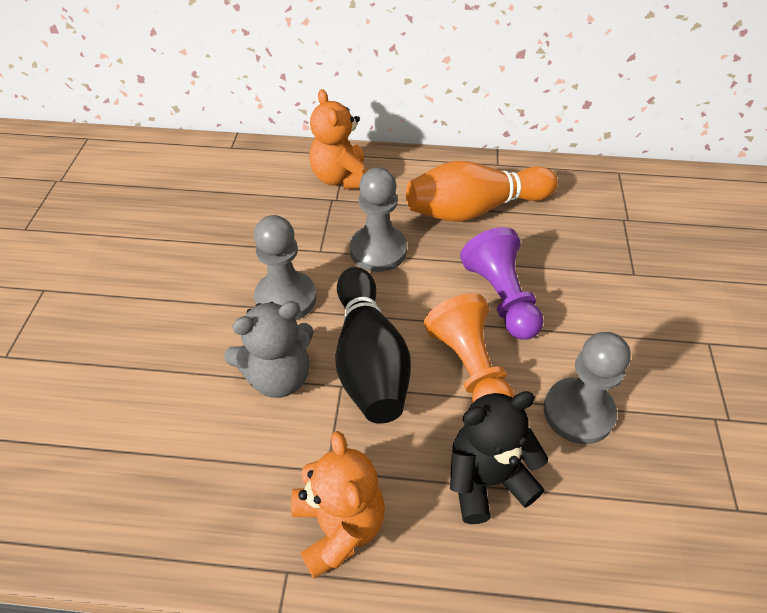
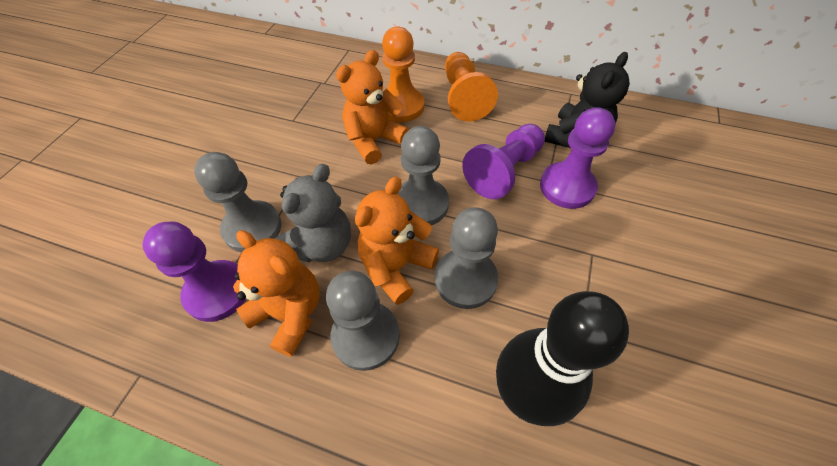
grey pawn: [254,215,316,320] [350,167,407,272] [544,332,631,444] = 3 -> [194,152,281,252] [326,271,400,371] [398,126,449,225] [435,207,498,309] = 4
orange bowling pin: [406,161,558,222] = 1 -> none = 0
orange pawn: [424,293,514,403] = 1 -> [382,26,425,122] [445,52,498,122] = 2
orange teddy bear: [291,431,385,579] [309,89,369,189] = 2 -> [233,230,320,357] [336,50,409,165] [355,177,439,305] = 3
purple pawn: [460,227,544,340] = 1 -> [142,222,246,322] [462,124,545,199] [540,107,616,209] = 3

